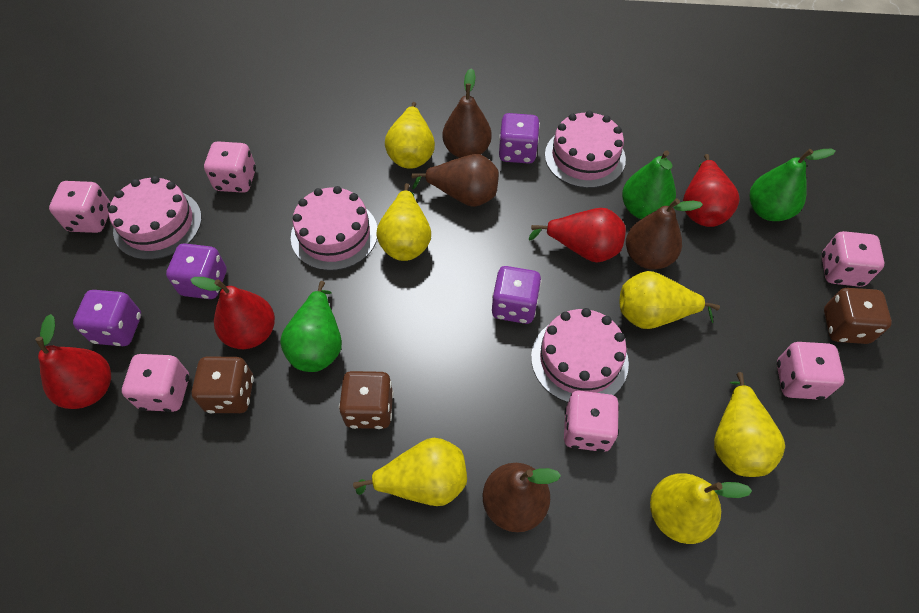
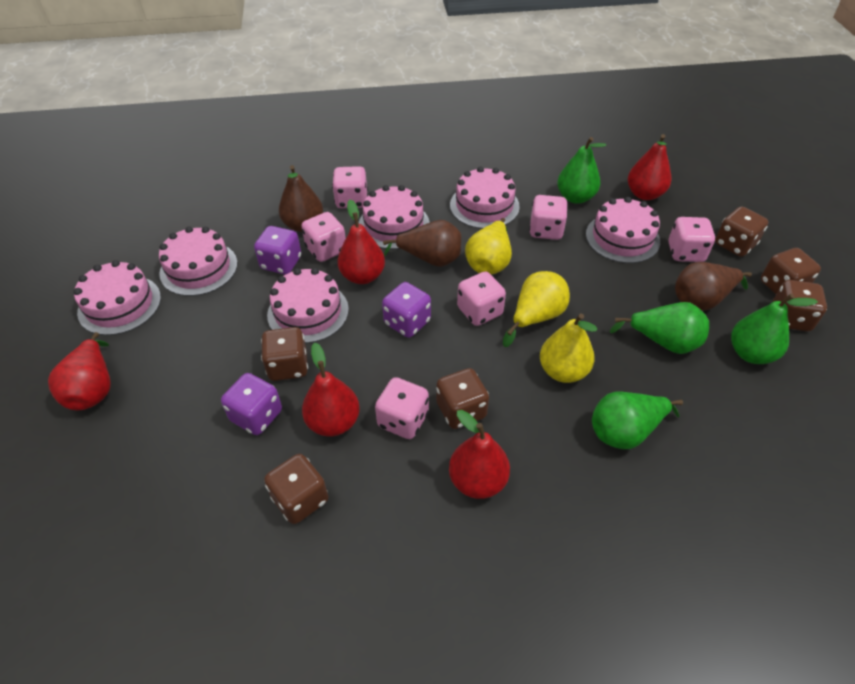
brown dice: [192,357,254,414] [339,371,394,429] [824,288,892,344] = 3 -> [261,327,308,381] [264,454,328,524] [436,368,489,429] [715,206,768,257] [761,248,821,294] [772,280,827,331] = 6
brown pear: [411,154,499,207] [443,68,492,158] [483,463,561,532] [626,199,703,270] = 4 -> [279,165,323,232] [383,220,461,267] [675,262,752,311] = 3
green pear: [280,281,342,372] [622,150,676,219] [750,149,835,221] = 3 -> [557,137,606,204] [592,392,683,449] [610,302,709,354] [731,294,818,364] = 4
pink cake: [108,176,202,260] [291,186,377,271] [531,308,629,403] [545,111,626,188] = 4 -> [73,260,161,335] [159,226,237,296] [267,268,349,343] [358,185,430,249] [450,167,520,229] [586,197,660,263] = 6
purple dice: [73,290,141,346] [166,243,227,299] [492,266,542,324] [499,113,540,164] = 4 -> [221,373,282,435] [254,226,301,275] [382,282,431,338] = 3
red pear: [35,314,111,409] [190,277,275,349] [529,208,626,263] [683,154,739,227] = 4 -> [48,332,111,410] [302,343,360,436] [338,200,385,284] [449,410,510,499] [628,134,671,200] = 5
yellow pear: [353,438,467,506] [377,183,431,261] [385,102,435,169] [620,271,720,329] [650,473,752,544] [714,372,785,477] = 6 -> [465,218,512,275] [503,271,570,347] [540,314,598,383] = 3

